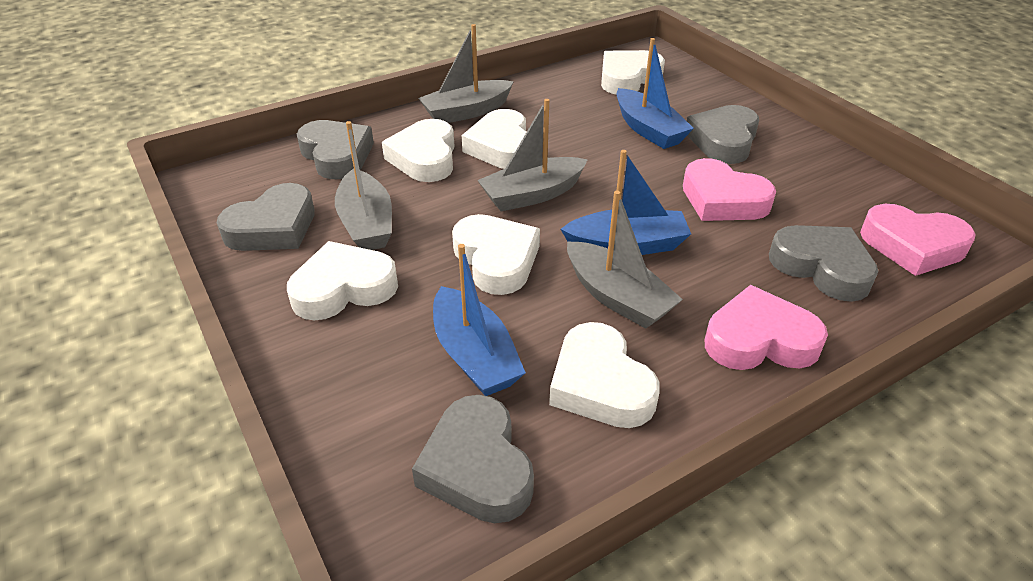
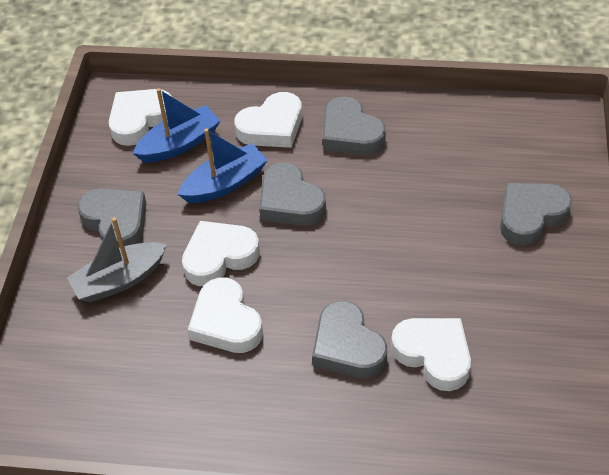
blue boat: [433,244,526,396] [561,150,691,255] [616,38,694,149] = 3 -> [133,88,220,162] [178,128,268,203] = 2
grey boat: [335,121,392,250] [418,24,514,123] [477,99,588,211] [567,191,683,329] = 4 -> [67,217,167,303] = 1
pink heart: [683,158,776,221] [705,285,828,370] [860,204,976,276] = 3 -> none = 0
white heart: [287,241,398,321] [382,119,455,182] [452,214,540,295] [461,109,526,169] [549,322,660,428] [601,50,665,94] = 6 -> [109,89,172,146] [182,221,260,286] [188,277,263,353] [234,92,302,148] [391,318,471,391] = 5

